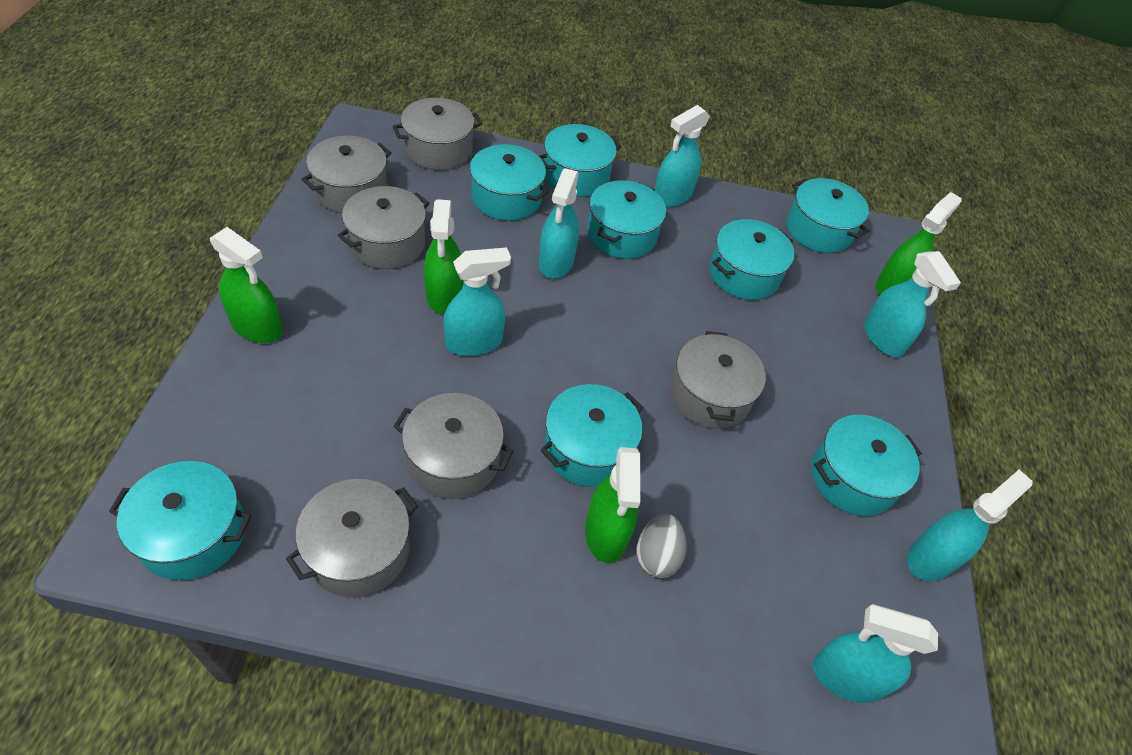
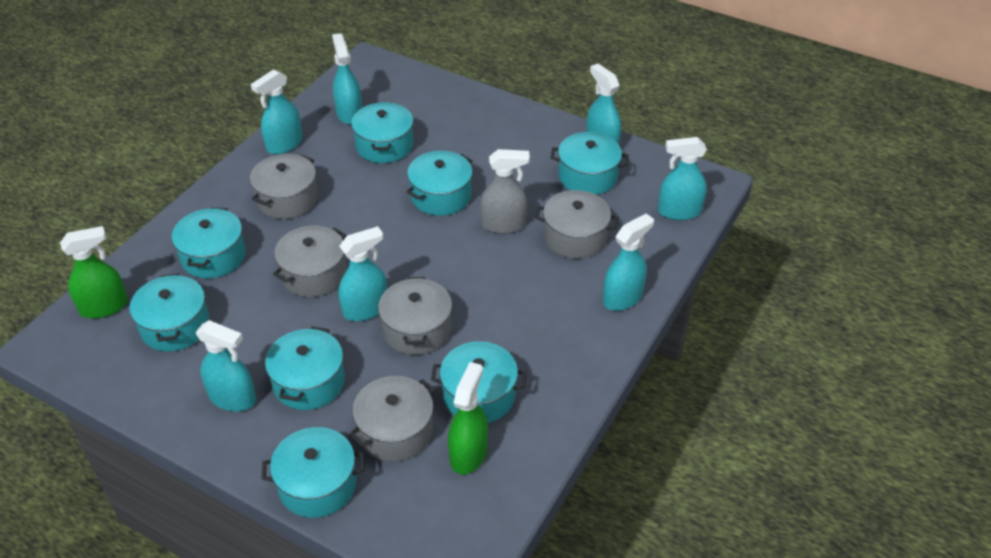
green spray bottle: [210,227,282,343] [424,199,463,314] [585,447,640,563] [876,192,961,295] = 4 -> [60,226,128,319] [448,362,488,475] = 2
grey egg: [636,514,687,578] = 1 -> none = 0
grey pot: [286,479,418,597] [301,136,391,213] [338,186,429,269] [393,98,482,170] [393,393,514,499] [670,331,766,429] = 6 -> [250,154,318,219] [273,226,347,297] [349,376,436,462] [378,277,452,355] [535,190,618,259] = 5
grey spray bottle: none = 0 -> [480,149,530,234] = 1
turquoise spray bottle: [443,247,511,356] [539,168,579,279] [654,105,710,207] [813,604,938,703] [864,251,961,357] [907,470,1033,581] = 6 -> [196,320,256,411] [251,69,303,154] [332,33,362,125] [339,226,387,321] [586,64,621,144] [603,214,654,311] [658,137,707,220] = 7

